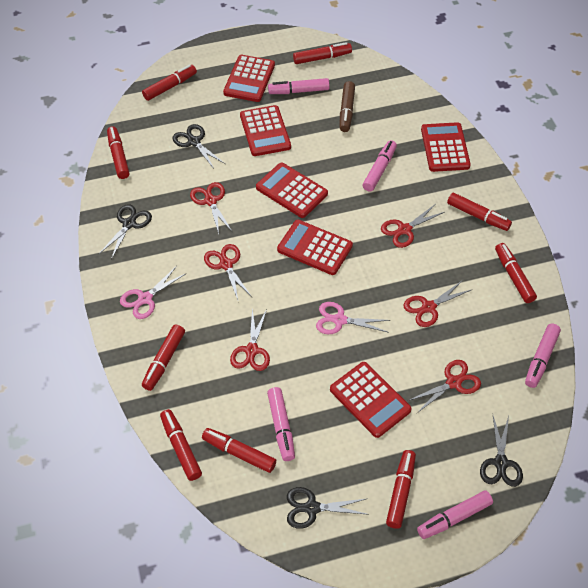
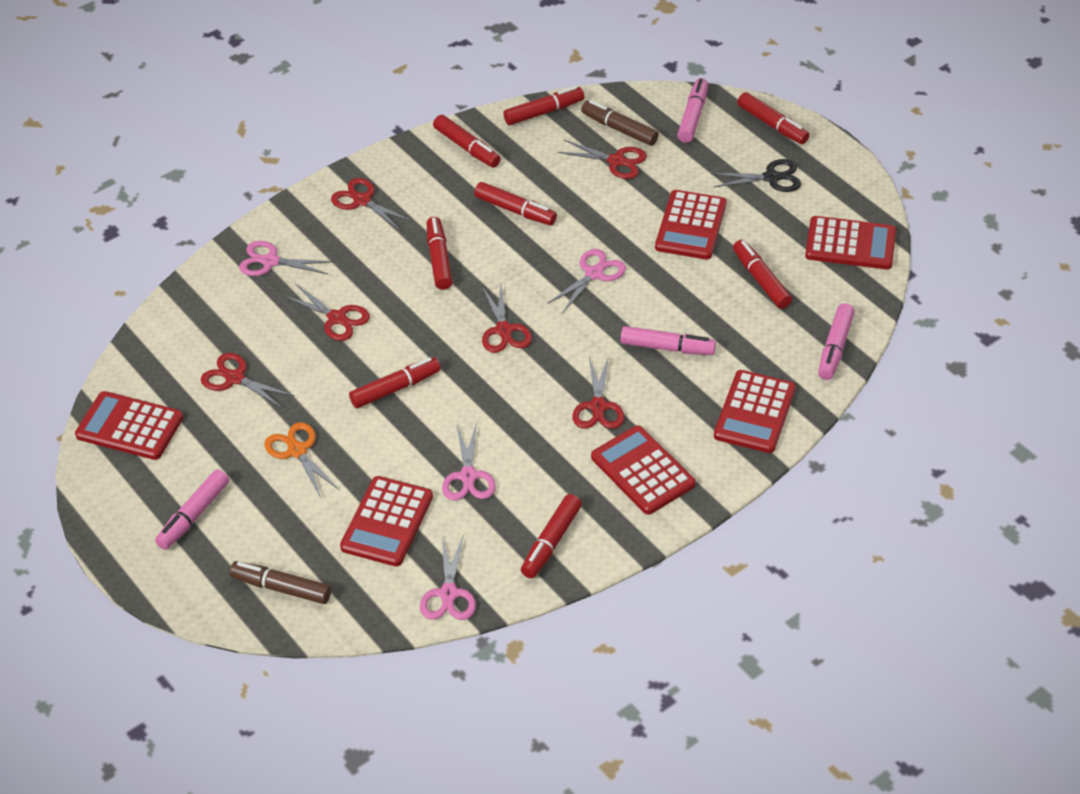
black scissors: [99,204,152,259] [172,124,225,169] [287,487,369,529] [480,413,523,487] = 4 -> [711,159,801,192] = 1
brown marker: [340,81,355,132] = 1 -> [230,561,331,604] [581,100,659,146] = 2
orange scissors: none = 0 -> [264,422,339,498] = 1
pink marker: [267,387,295,461] [268,78,329,94] [362,140,397,192] [417,490,493,539] [525,324,561,388] = 5 -> [155,469,229,550] [620,326,716,355] [677,78,708,143] [818,303,855,380] = 4
pink scissors: [120,266,187,319] [316,302,390,334] = 2 -> [239,241,333,276] [420,536,476,620] [442,422,496,500] [547,249,626,313] = 4
red marker: [107,126,130,179] [142,64,197,101] [142,324,185,391] [160,409,202,481] [202,428,276,473] [293,42,352,64] [386,450,416,529] [447,193,512,231] [495,243,537,303] = 9 -> [349,357,441,408] [427,217,452,290] [433,115,501,167] [474,182,557,226] [503,86,584,125] [521,494,582,578] [733,240,792,309] [737,92,810,144] = 8

